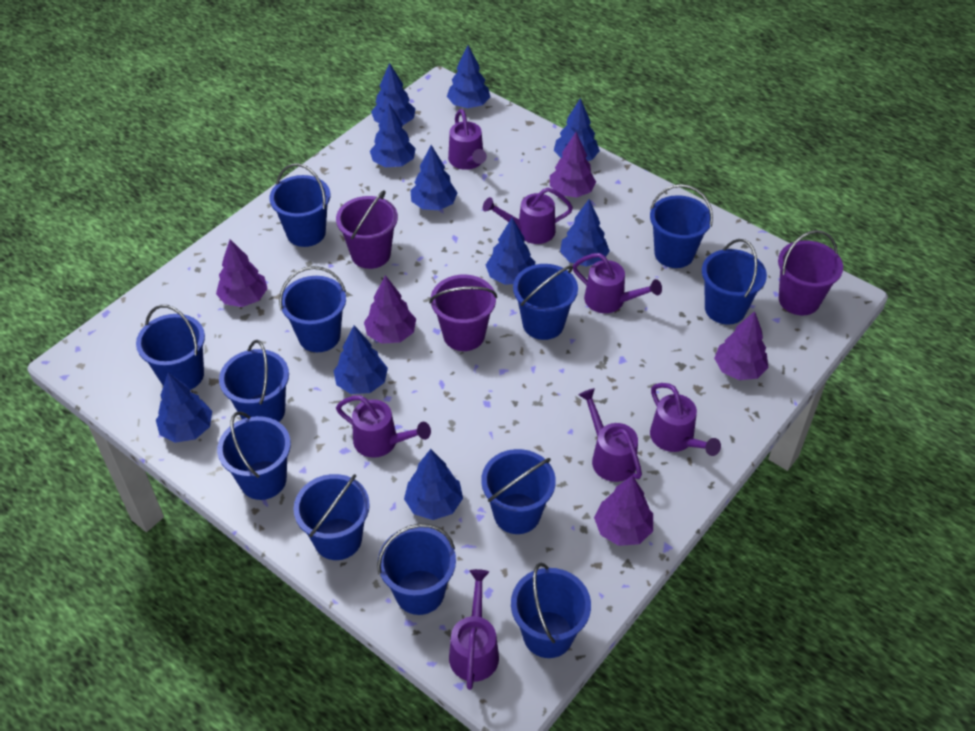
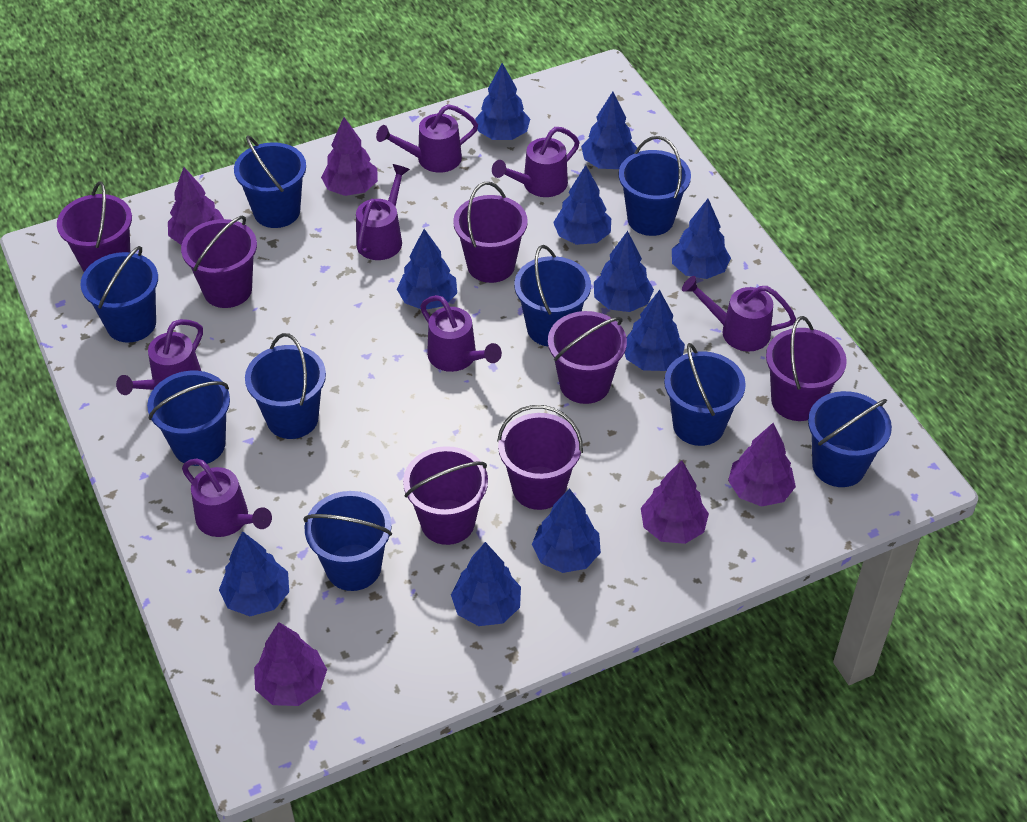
blue bucket: [136,305,205,390] [217,411,291,500] [219,340,289,422] [269,163,330,247] [279,266,346,352] [293,474,370,560] [377,524,456,615] [481,449,556,534] [511,563,591,658] [513,264,578,340] [650,184,713,268] [702,239,767,325] = 12 -> [80,246,158,342] [147,371,230,466] [234,135,306,228] [245,333,326,439] [303,491,392,591] [514,245,591,346] [619,136,691,236] [664,343,746,446] [808,391,892,487] = 9
purple bucket: [336,190,398,269] [429,275,497,351] [778,230,843,315] = 3 -> [57,181,132,272] [181,216,257,308] [403,446,488,545] [453,182,528,283] [497,405,583,510] [548,311,627,404] [766,316,847,421] = 7

